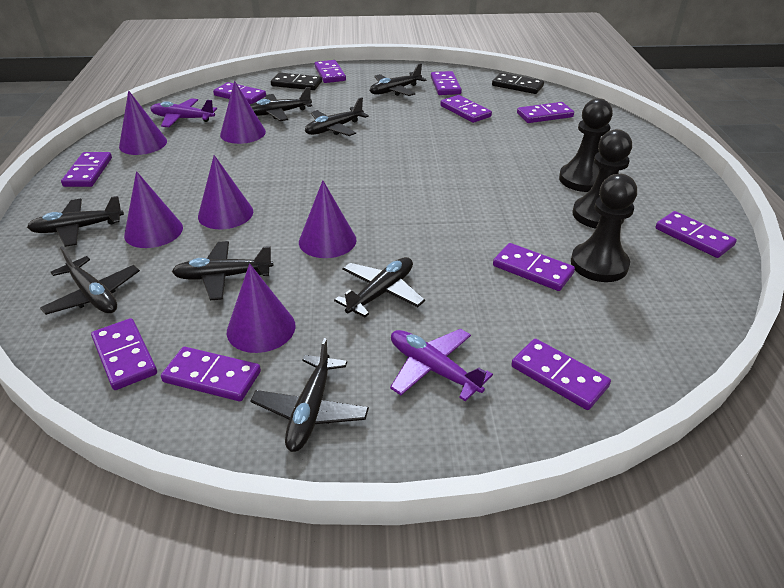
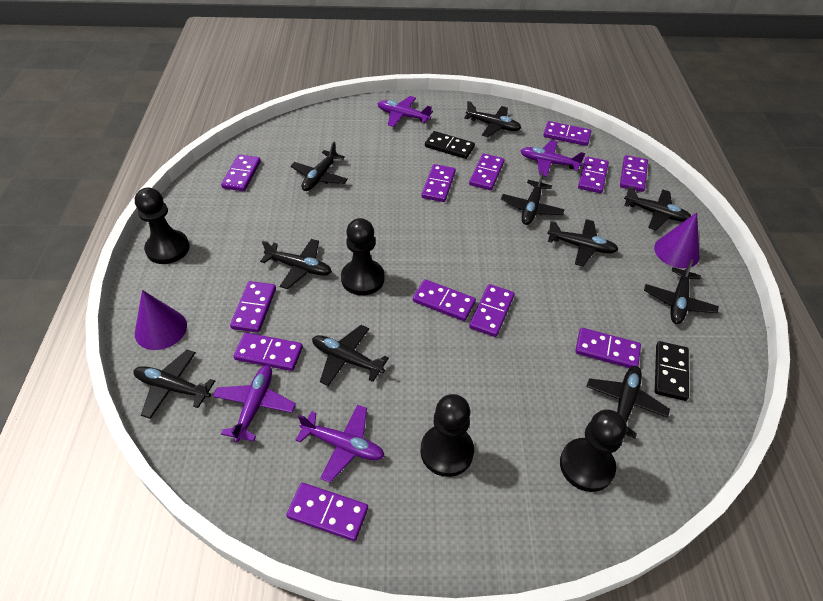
black pawn: [559,98,613,192] [571,174,637,282] [573,129,632,229] = 3 -> [135,188,189,264] [341,218,384,295] [420,394,474,477] [560,409,627,492] = 4
black plane: [27,196,124,247] [40,246,140,315] [172,241,273,300] [250,87,312,121] [251,338,369,452] [305,97,369,136] [334,257,425,317] [370,63,427,96] = 8 -> [133,350,215,419] [260,239,332,289] [291,142,348,191] [312,325,389,386] [464,101,521,137] [501,171,565,225] [547,219,618,266] [586,366,670,438] [624,186,691,230] [644,259,719,324] = 10
purple cone: [119,90,167,155] [124,171,183,248] [198,155,253,229] [220,81,266,144] [227,263,296,353] [299,180,357,258] = 6 -> [135,290,187,350] [654,212,700,268] = 2
purple domino: [61,152,112,187] [91,318,157,390] [161,347,261,401] [213,82,266,104] [315,60,346,83] [431,71,462,95] [440,95,492,123] [493,243,575,291] [511,339,611,410] [517,102,574,123] [656,211,737,258] = 11 -> [221,155,261,191] [230,281,276,333] [234,333,303,371] [286,483,368,541] [413,279,476,321] [422,164,456,202] [469,154,504,190] [469,284,515,337] [543,121,591,146] [575,328,641,368] [578,156,609,193] [620,155,648,192] = 12
purple plane: [150,98,217,127] [390,329,493,401] = 2 -> [213,365,296,442] [296,405,385,483] [377,96,433,127] [521,140,585,177] = 4

